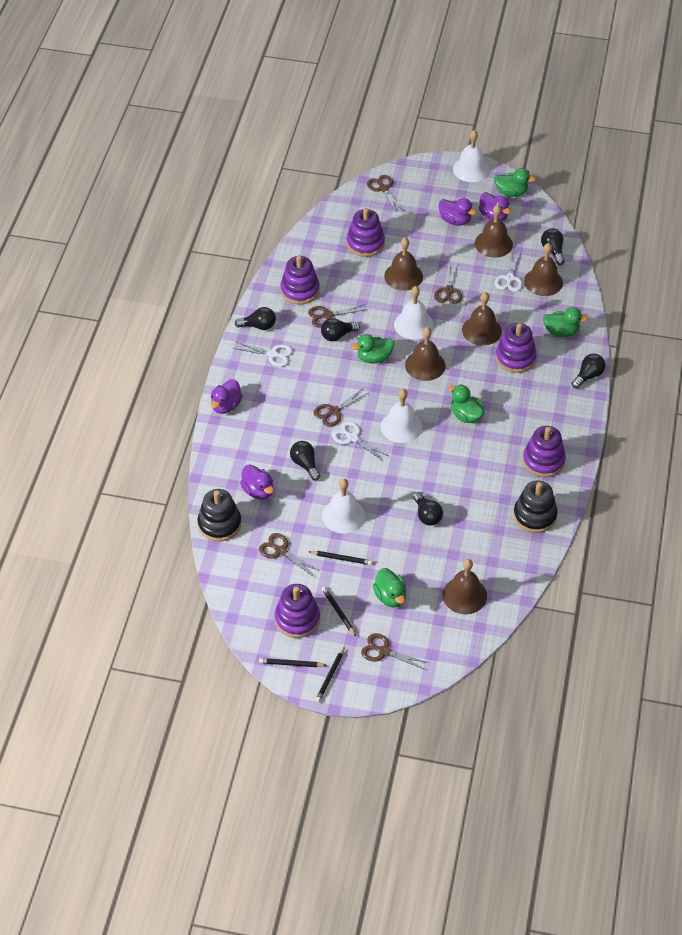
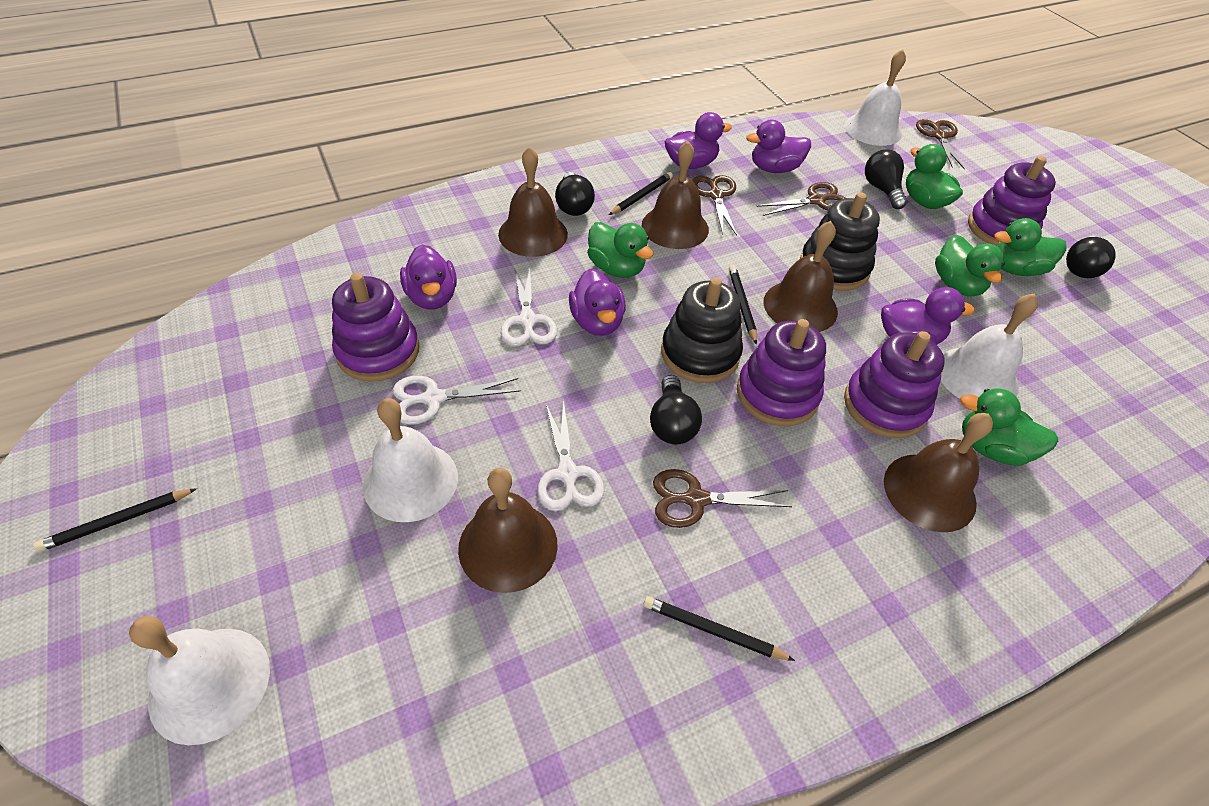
black light bulb: [235,307,276,330] [290,441,321,481] [321,318,360,341] [413,492,443,526] [541,228,565,265] [571,354,606,389] = 6 -> [555,172,595,216] [650,375,702,445] [865,149,907,209] [1066,236,1116,278] = 4
brown bell: [384,237,423,291] [405,327,445,381] [442,559,487,614] [462,292,502,345] [475,205,513,258] [524,243,563,296] = 6 -> [458,468,558,593] [498,146,568,257] [642,141,709,249] [763,221,838,332] [884,413,993,532] = 5
brown scissors: [259,533,319,576] [308,304,367,328] [313,388,368,427] [361,633,429,670] [367,175,403,212] [434,263,462,304] = 6 -> [653,469,792,528] [692,175,737,236] [756,182,846,216] [916,119,965,169] = 4
purple duck: [211,379,243,414] [240,464,274,500] [439,198,477,226] [479,192,511,221] = 4 -> [400,245,457,310] [569,268,626,336] [665,112,732,169] [746,120,811,173] [881,287,975,345] = 5
purple stacking toy: [275,584,320,638] [280,255,319,304] [347,208,385,257] [496,323,537,373] [523,426,566,477] = 5 -> [332,273,419,382] [737,319,826,426] [844,331,945,438] [968,156,1056,246] = 4

